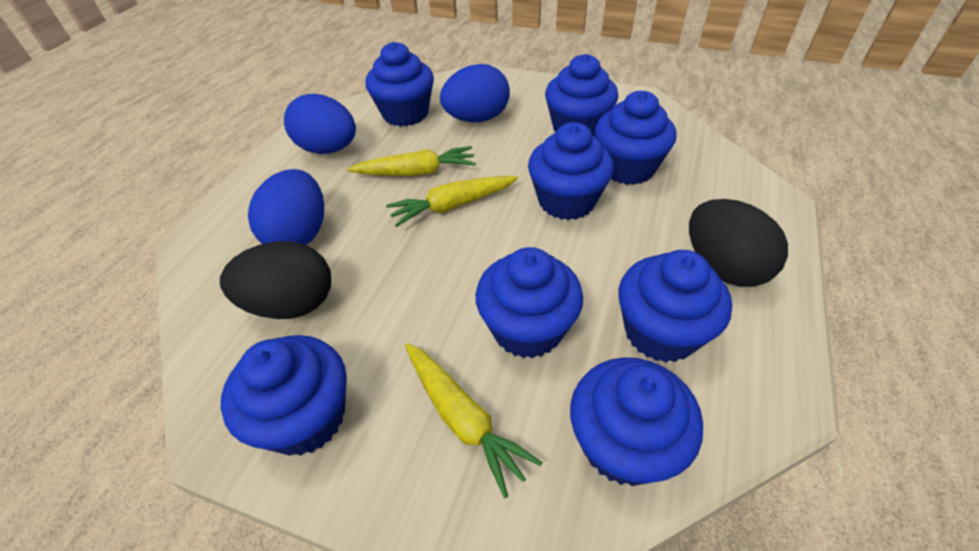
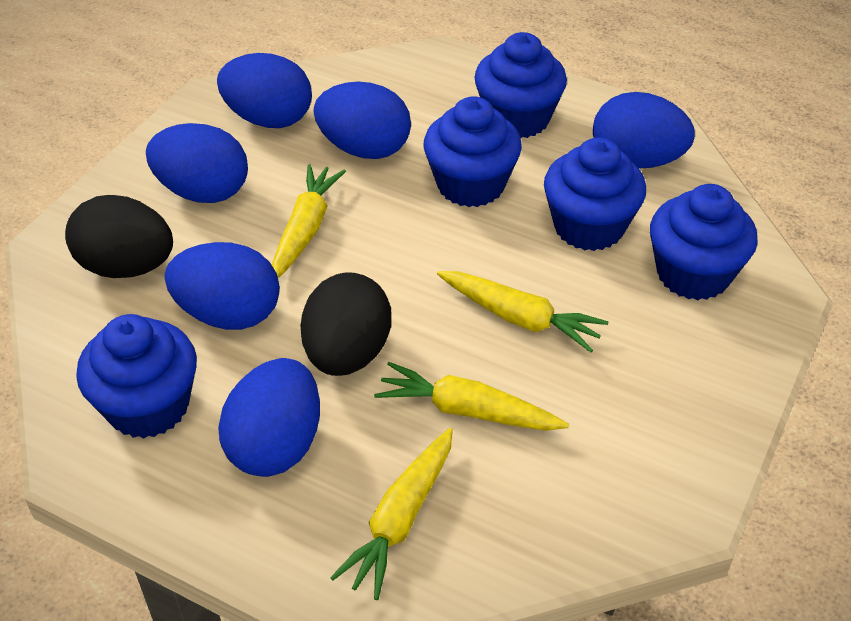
blue cupcake: [221,335,347,456] [365,42,434,126] [476,247,583,358] [528,122,614,220] [545,54,618,138] [570,357,703,486] [595,91,677,185] [619,250,732,363] = 8 -> [76,314,197,439] [424,96,522,207] [474,32,567,138] [544,137,646,251] [650,184,758,300] = 5
blue egg: [248,169,324,245] [284,94,356,154] [440,64,510,122] = 3 -> [146,123,248,203] [165,242,280,330] [217,53,312,128] [218,358,320,477] [313,82,411,159] [593,92,695,169] = 6
yellow carrot: [347,146,476,176] [386,176,518,227] [405,343,543,498] = 3 -> [272,164,346,278] [330,428,453,600] [374,362,569,431] [437,271,609,352] = 4

